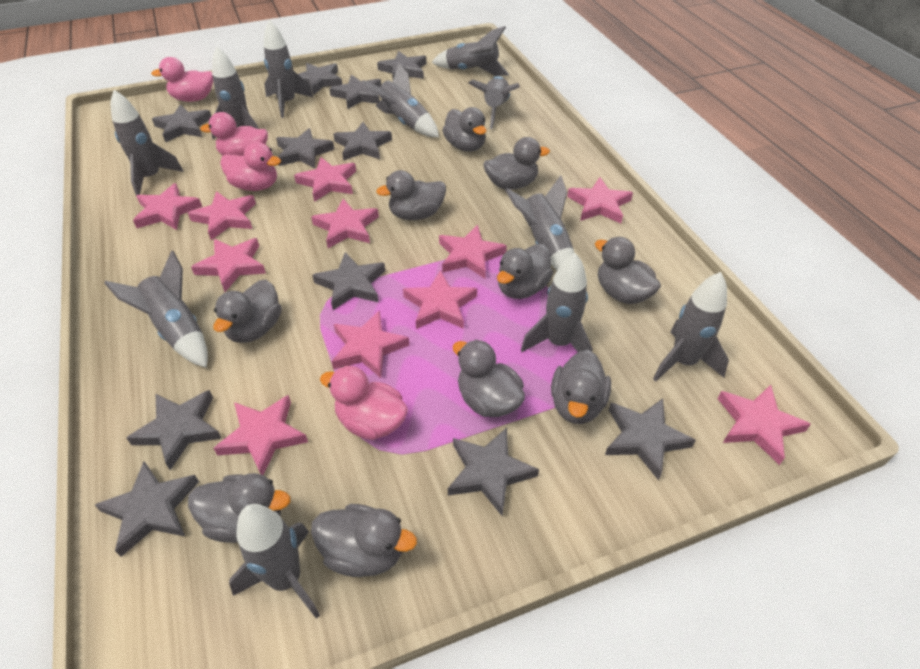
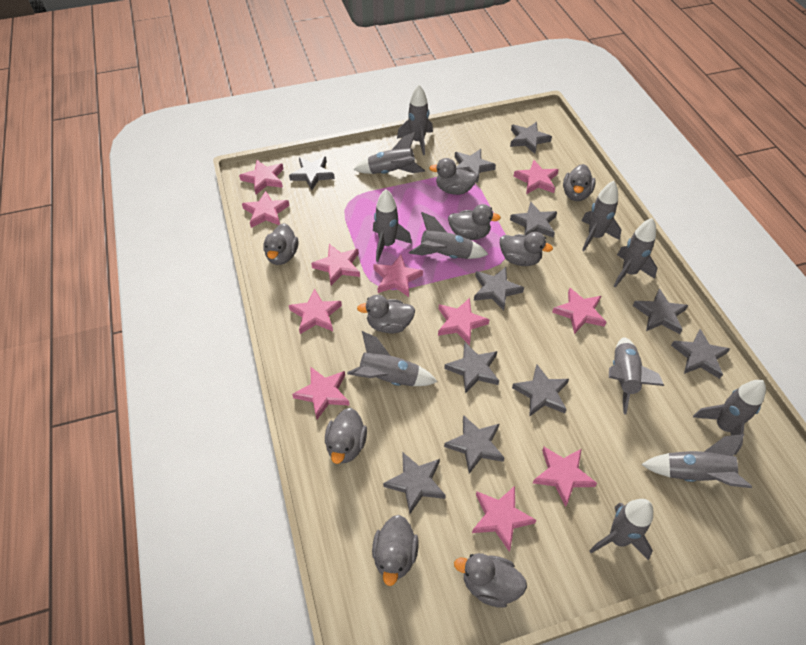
grey duck: [188,473,290,543] [213,280,282,343] [311,504,417,577] [376,170,446,220] [442,107,486,152] [453,340,525,417] [483,137,550,190] [497,244,553,299] [551,350,611,424] [595,237,661,304] = 10 -> [263,223,298,265] [325,408,367,464] [357,295,415,333] [372,515,419,586] [429,158,478,195] [448,204,501,240] [454,553,527,608] [500,232,553,266] [563,164,596,201] = 9
pink duck: [151,57,213,102] [200,112,268,156] [220,142,281,191] [320,366,408,440] = 4 -> none = 0

